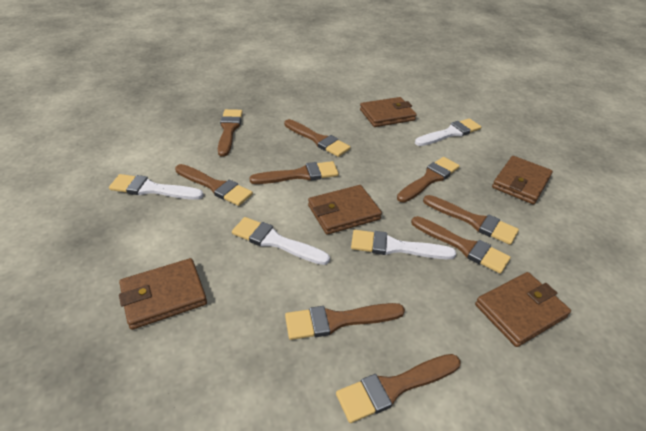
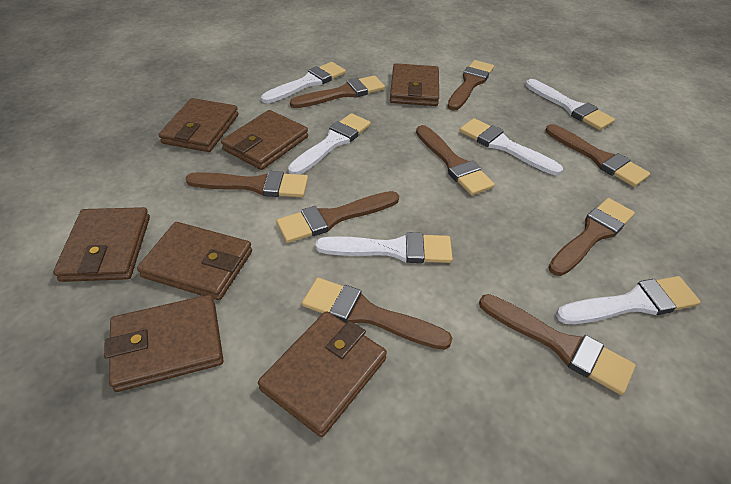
brown wallet: [119,258,207,330] [308,185,382,235] [360,97,417,127] [475,272,571,347] [492,156,553,204] = 5 -> [53,207,150,282] [104,295,224,392] [137,222,252,300] [158,98,239,152] [221,110,308,170] [258,311,387,437] [390,63,439,106] = 7
white brush: [109,174,204,200] [232,217,330,265] [351,230,456,259] [415,118,481,146] = 4 -> [261,62,346,103] [288,113,371,175] [315,232,453,263] [459,118,563,175] [526,79,615,130] [556,276,701,324] = 6

